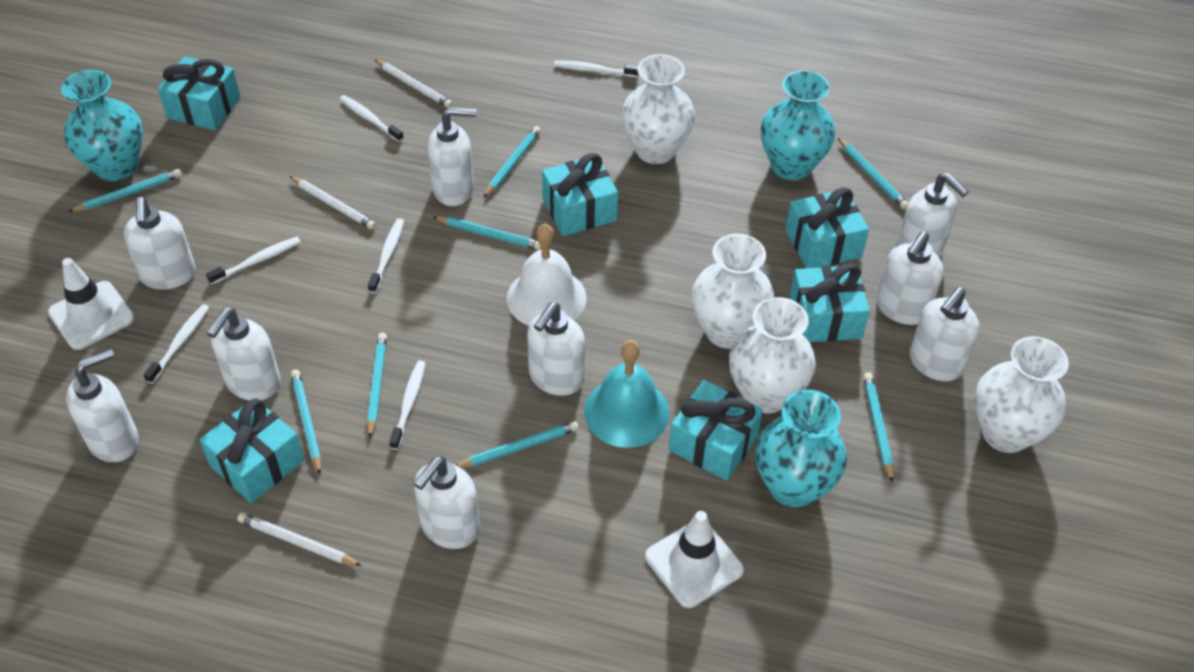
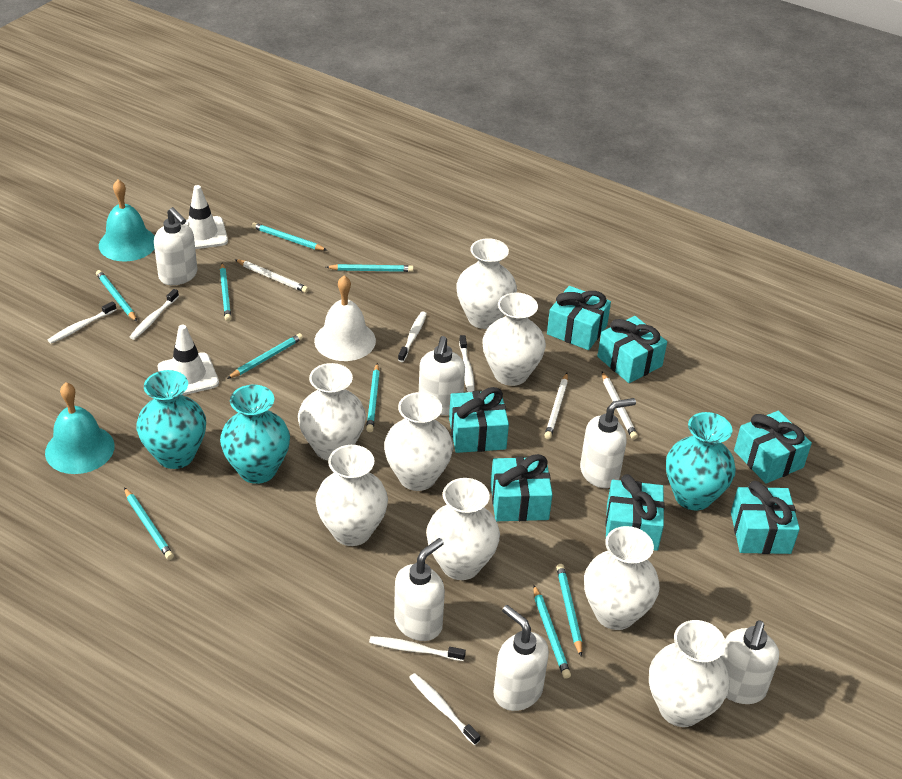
turquoise bell: [584,340,670,448] = 1 -> [45,382,115,474] [99,180,155,262] = 2
turquoise gift: [158,56,241,130] [200,398,304,503] [542,153,618,236] [669,380,763,481] [785,187,869,268] [789,263,870,342] = 6 -> [449,387,509,453] [491,454,553,521] [547,286,611,350] [597,316,667,383] [605,474,665,551] [731,481,800,554] [734,411,812,484] = 7
turquoise pencil: [68,169,182,212] [291,369,321,474] [367,333,387,439] [433,216,541,250] [456,421,579,468] [483,126,541,198] [838,138,909,209] [863,372,893,483] = 8 -> [96,270,137,321] [124,487,174,560] [220,263,231,321] [227,333,303,379] [252,223,327,250] [326,264,414,272] [366,363,380,432] [533,585,571,679] [556,564,582,657] = 9
white soap dispenser: [66,348,138,462] [123,197,196,290] [207,308,281,400] [414,456,480,549] [427,107,476,206] [527,302,585,396] [876,231,943,325] [896,173,969,257] [909,287,980,381] = 9 -> [154,207,197,285] [394,538,445,641] [419,336,465,415] [494,605,549,711] [580,398,636,488] [720,620,779,704] = 6
white vase: [621,54,695,164] [691,234,774,349] [729,297,816,413] [975,336,1069,453] = 4 -> [298,363,366,460] [315,445,388,546] [384,392,453,491] [426,478,500,580] [456,238,517,329] [483,292,546,386] [584,526,660,630] [649,620,730,727] = 8

